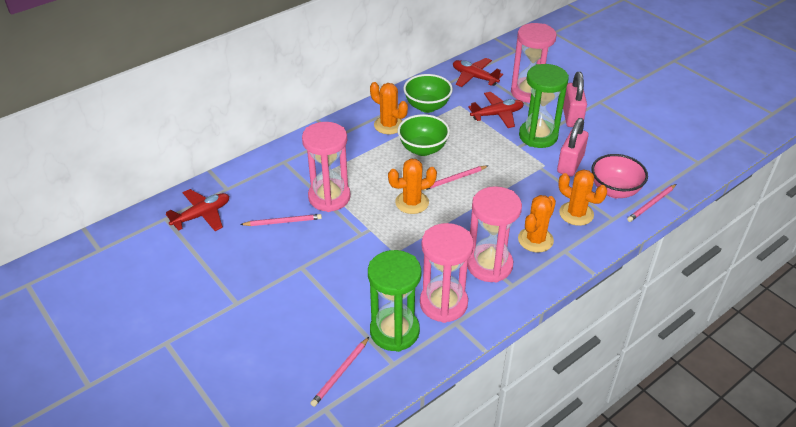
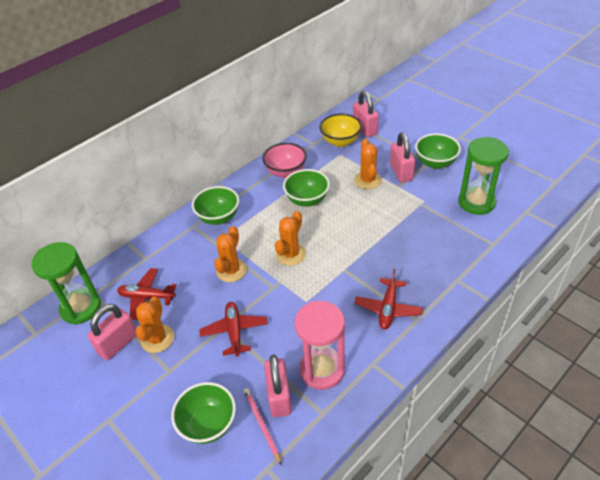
green bowl: [398,114,450,156] [403,74,453,113] = 2 -> [171,382,236,444] [192,186,239,225] [283,169,330,207] [415,133,461,169] = 4
pink hourglass: [302,122,351,212] [420,223,474,323] [467,186,522,283] [511,23,557,103] = 4 -> [294,301,345,390] = 1
pink padlock: [557,118,589,176] [563,72,587,127] = 2 -> [88,304,137,361] [264,355,292,417] [353,91,379,137] [390,132,415,183] = 4
pink pencil: [240,214,322,226] [310,337,369,407] [422,166,488,191] [627,184,676,222] = 4 -> [244,388,282,465] = 1
yellow bowl: none = 0 -> [320,114,362,147] = 1

